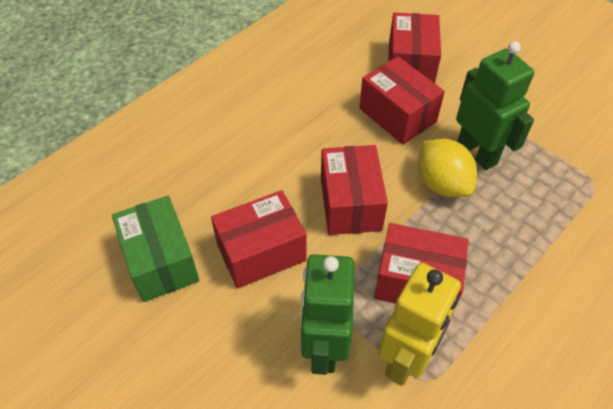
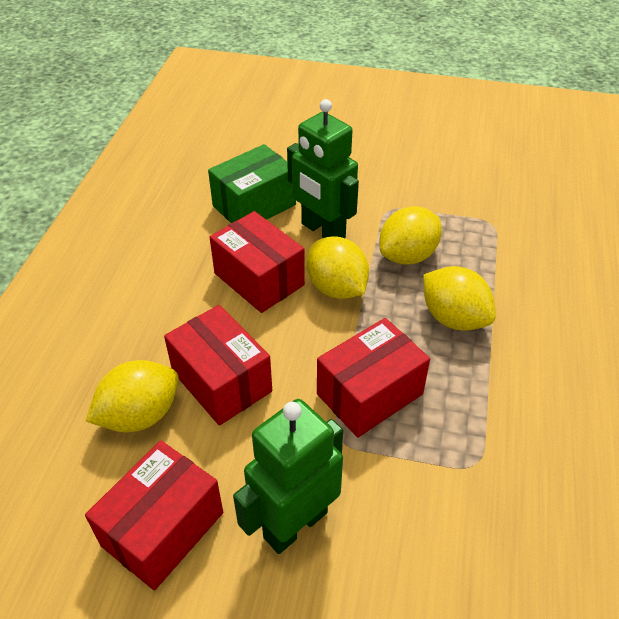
red box: [211,190,306,288] [321,145,388,235] [359,56,445,145] [374,223,469,314] [388,12,441,83] = 5 -> [85,441,223,590] [164,305,272,426] [210,211,305,313] [317,318,430,438] = 4
yellow lemon: [418,139,477,197] = 1 -> [86,360,179,432] [307,236,369,299] [379,206,442,265] [423,266,496,331] = 4
yellow robot: [378,262,461,386] = 1 -> none = 0

